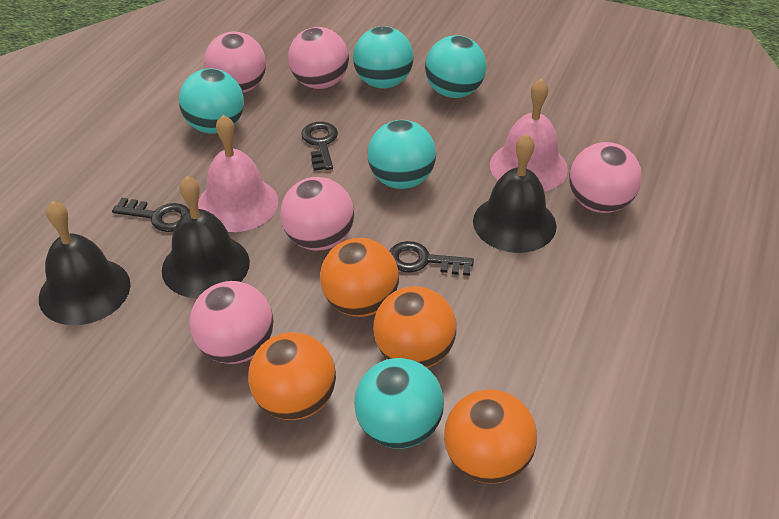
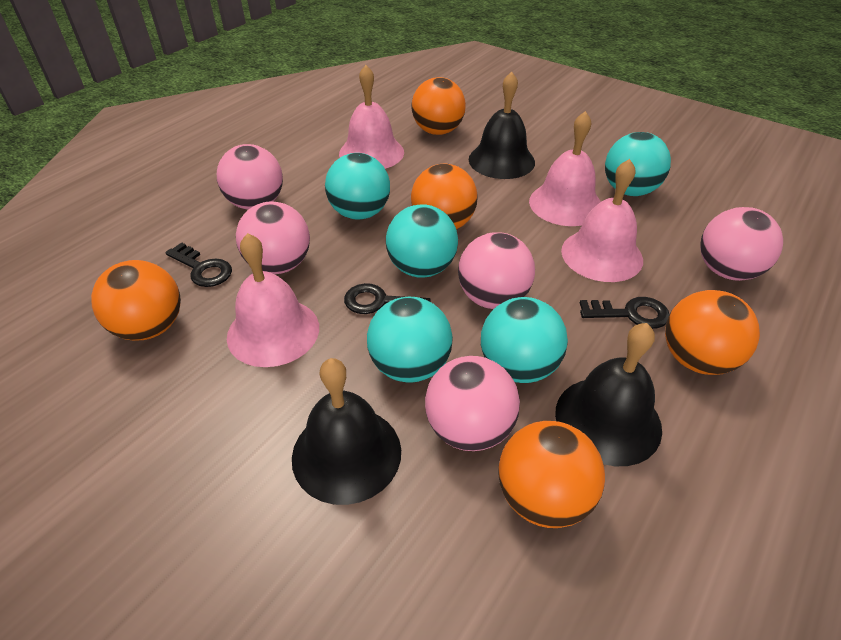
orange ball: [248,332,336,420] [320,238,399,317] [373,286,456,368] [444,389,537,484] = 4 -> [91,260,181,340] [411,164,478,229] [412,77,466,135] [498,421,605,528] [665,290,760,375] = 5
pink bell: [198,115,278,232] [490,78,568,192] = 2 -> [227,233,319,367] [339,65,404,169] [529,111,601,226] [561,159,643,282] = 4

